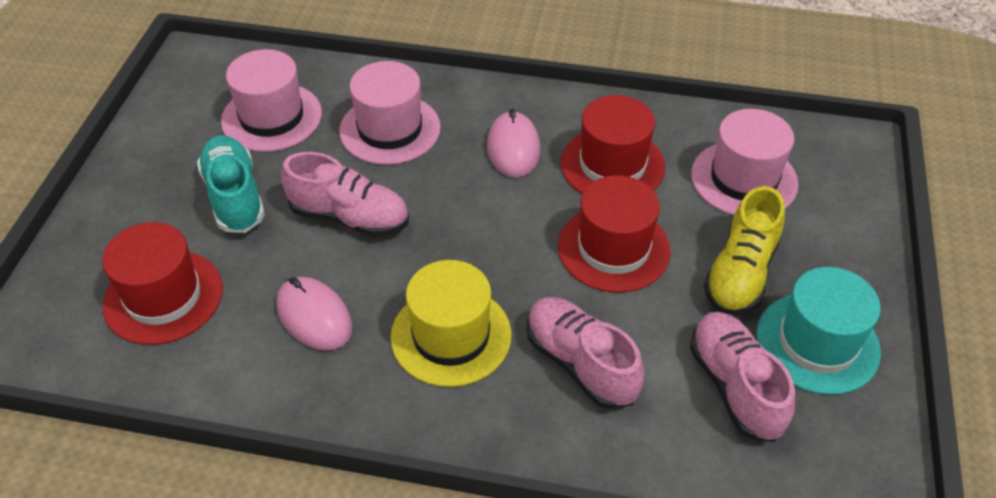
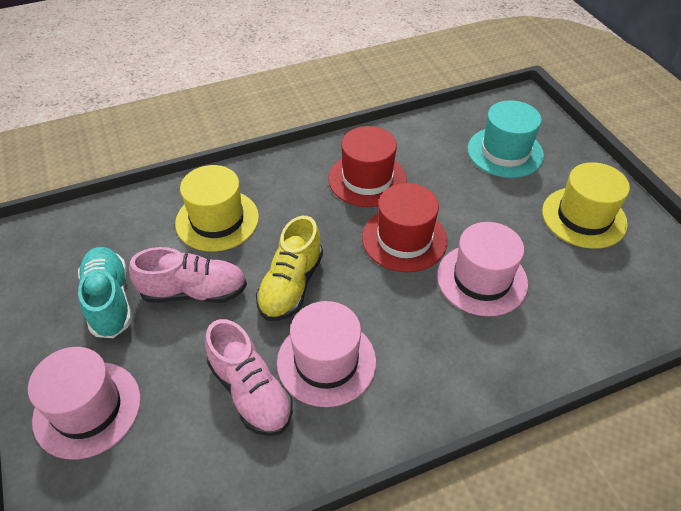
pink mouse: [276,277,352,351] [487,109,540,178] = 2 -> none = 0
pink shoe: [281,152,409,237] [527,297,644,410] [690,312,795,442] = 3 -> [129,247,247,303] [205,319,293,436] = 2
red hat: [102,222,223,345] [558,175,671,293] [561,95,665,194] = 3 -> [328,126,407,207] [362,183,447,272] = 2
yellow hat: [391,260,512,387] = 1 -> [175,165,259,252] [542,162,630,249] = 2

